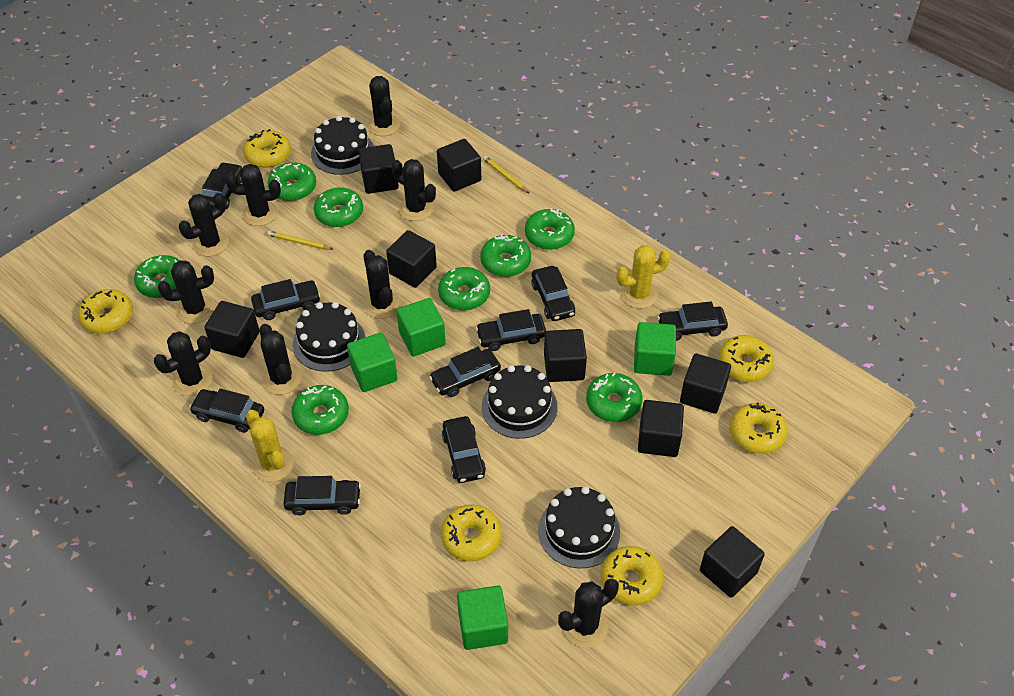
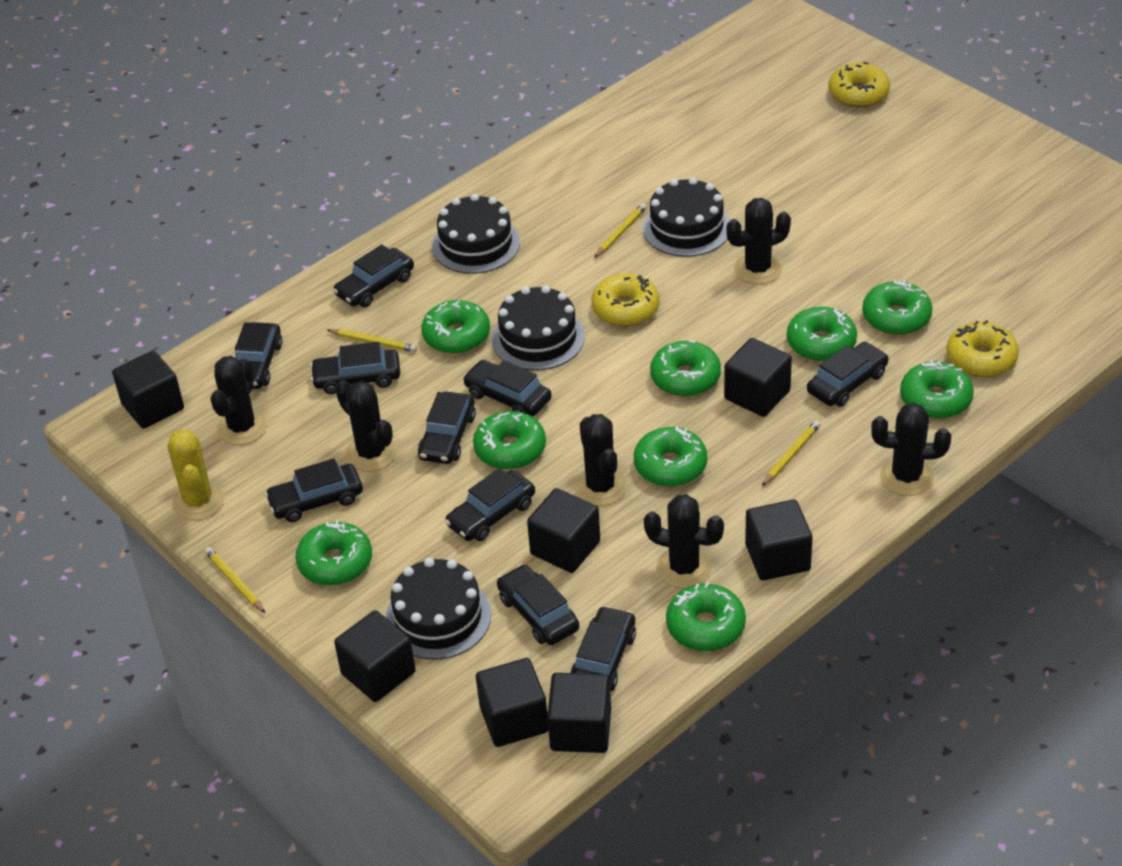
black cactus: [154,331,213,396] [158,260,214,324] [179,193,229,256] [225,164,281,226] [259,324,302,395] [363,250,400,319] [367,76,400,136] [392,159,436,221] [558,579,619,648] = 9 -> [211,356,267,445] [335,380,397,472] [574,414,627,506] [644,494,724,589] [726,198,791,284] [871,403,951,496] = 6
black car: [189,388,264,433] [202,162,242,209] [251,279,321,320] [283,476,361,515] [429,347,501,397] [442,416,486,483] [476,309,546,351] [531,266,575,321] [657,301,728,341] = 9 -> [235,322,282,389] [265,458,363,522] [310,342,400,394] [333,244,414,307] [418,391,476,464] [445,468,535,541] [463,360,552,416] [497,564,579,645] [570,606,636,691] [807,342,889,407] = 10
black cube: [204,301,259,358] [359,144,399,194] [386,230,437,288] [437,139,481,192] [544,329,587,382] [638,400,684,457] [680,354,731,414] [700,526,765,598] = 8 -> [112,350,184,429] [334,610,416,702] [476,658,548,747] [527,488,600,573] [547,673,611,753] [724,338,792,417] [745,499,813,581] = 7
green cube: [347,332,398,392] [397,298,446,356] [457,586,508,650] [634,322,676,376] = 4 -> none = 0
green donut: [134,255,180,298] [267,163,316,201] [291,385,349,435] [314,187,363,227] [438,267,490,310] [480,234,531,277] [525,208,575,250] [586,372,643,422] = 8 -> [295,520,372,586] [421,300,490,354] [473,411,546,470] [634,426,707,487] [650,340,721,396] [666,583,746,651] [787,307,857,361] [862,280,933,335] [900,360,974,419] = 9
yellow cactus: [246,410,294,482] [616,245,671,309] = 2 -> [168,430,225,520] = 1
yellow donut: [78,289,133,334] [243,129,291,168] [441,504,502,561] [601,546,664,606] [719,335,774,382] [730,403,788,454] = 6 -> [591,273,660,326] [828,62,890,108] [946,320,1019,377] = 3
yellow pencil: [267,231,333,250] [483,156,529,193] = 2 -> [204,547,265,613] [327,329,417,352] [594,203,647,258] [762,420,821,486] = 4

